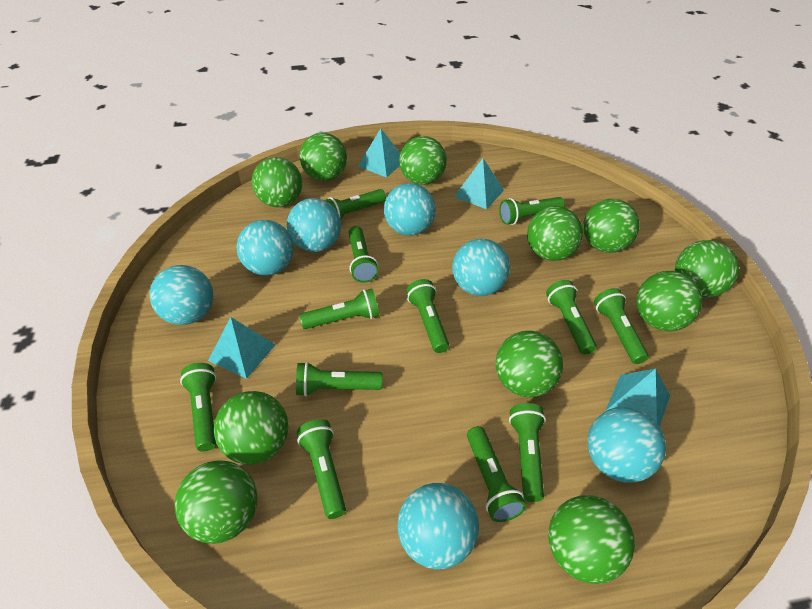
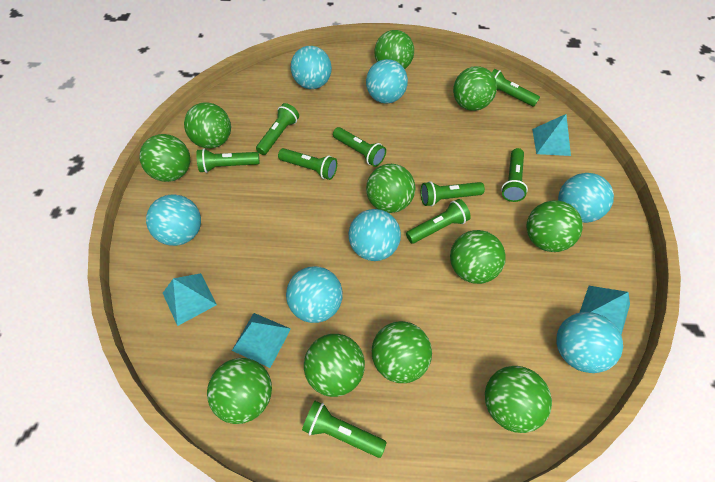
green flashlight: [180,363,216,452] [296,362,383,396] [297,419,346,519] [299,289,379,329] [325,189,386,220] [348,226,379,283] [406,279,449,353] [467,426,526,522] [499,197,565,225] [509,403,546,502] [546,280,596,354] [594,288,649,364] = 12 -> [196,149,260,173] [256,103,299,155] [278,148,337,180] [302,401,387,458] [333,127,386,167] [406,199,471,244] [421,181,485,206] [492,69,540,107] [501,148,528,202] = 9

